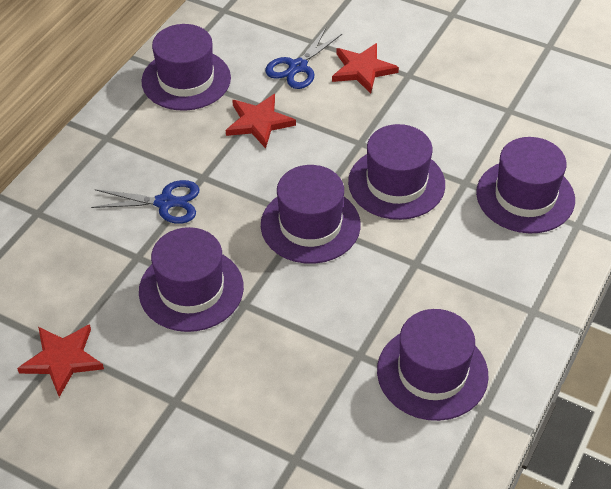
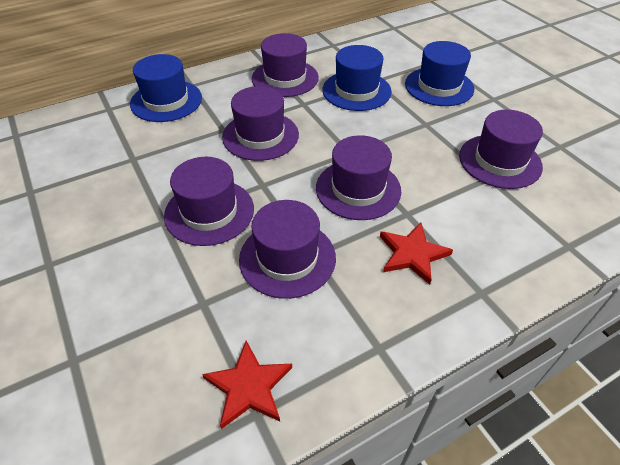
blue hat: none = 0 -> [130,54,202,122] [322,45,392,111] [405,41,474,106] = 3
blue scissors: [91,180,200,224] [265,28,343,89] = 2 -> none = 0
red star: [17,324,104,397] [226,94,296,149] [332,43,399,94] = 3 -> [202,341,292,429] [380,223,453,285] = 2

